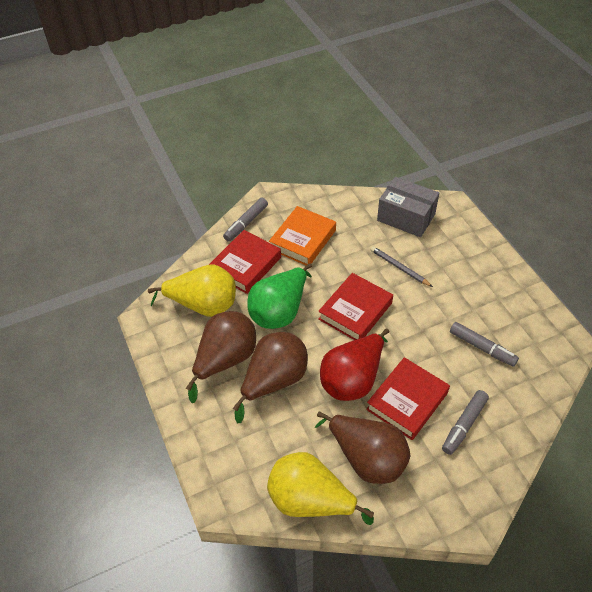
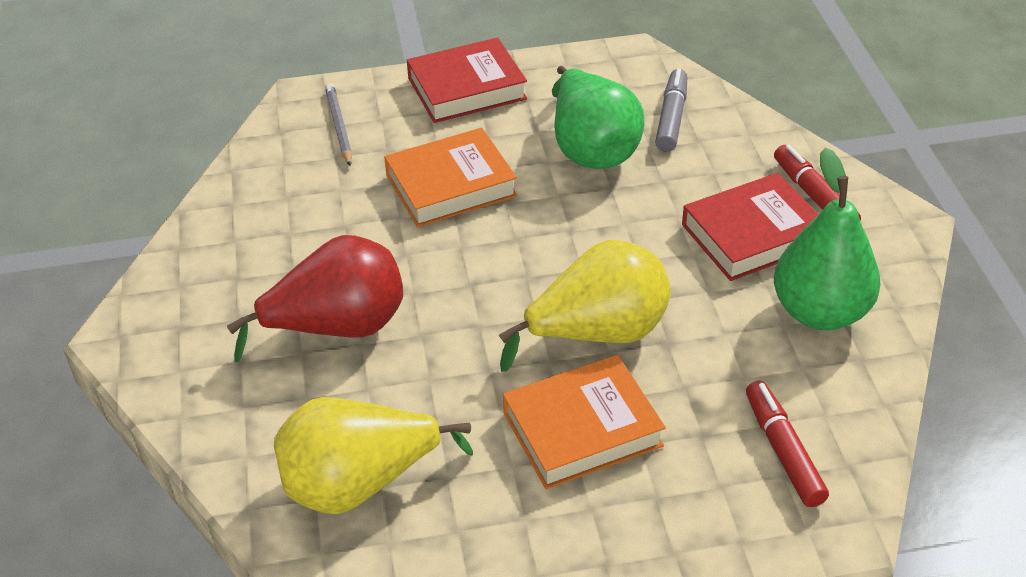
brown pear: [186,311,256,403] [233,332,308,423] [315,411,411,484] = 3 -> none = 0
green pear: [247,263,312,329] = 1 -> [552,66,645,169] [774,148,880,330] = 2
grey box: [377,177,439,237] = 1 -> none = 0
grey marker: [223,198,268,242] [442,390,489,455] [450,322,519,367] = 3 -> [655,69,687,152] = 1
orange book: [269,206,336,265] = 1 -> [384,128,517,227] [503,355,666,489] = 2
red book: [209,230,281,294] [318,273,393,340] [366,357,450,440] = 3 -> [407,37,527,123] [682,173,819,281] = 2
red marker: none = 0 -> [746,381,829,507] [774,145,861,220] = 2

